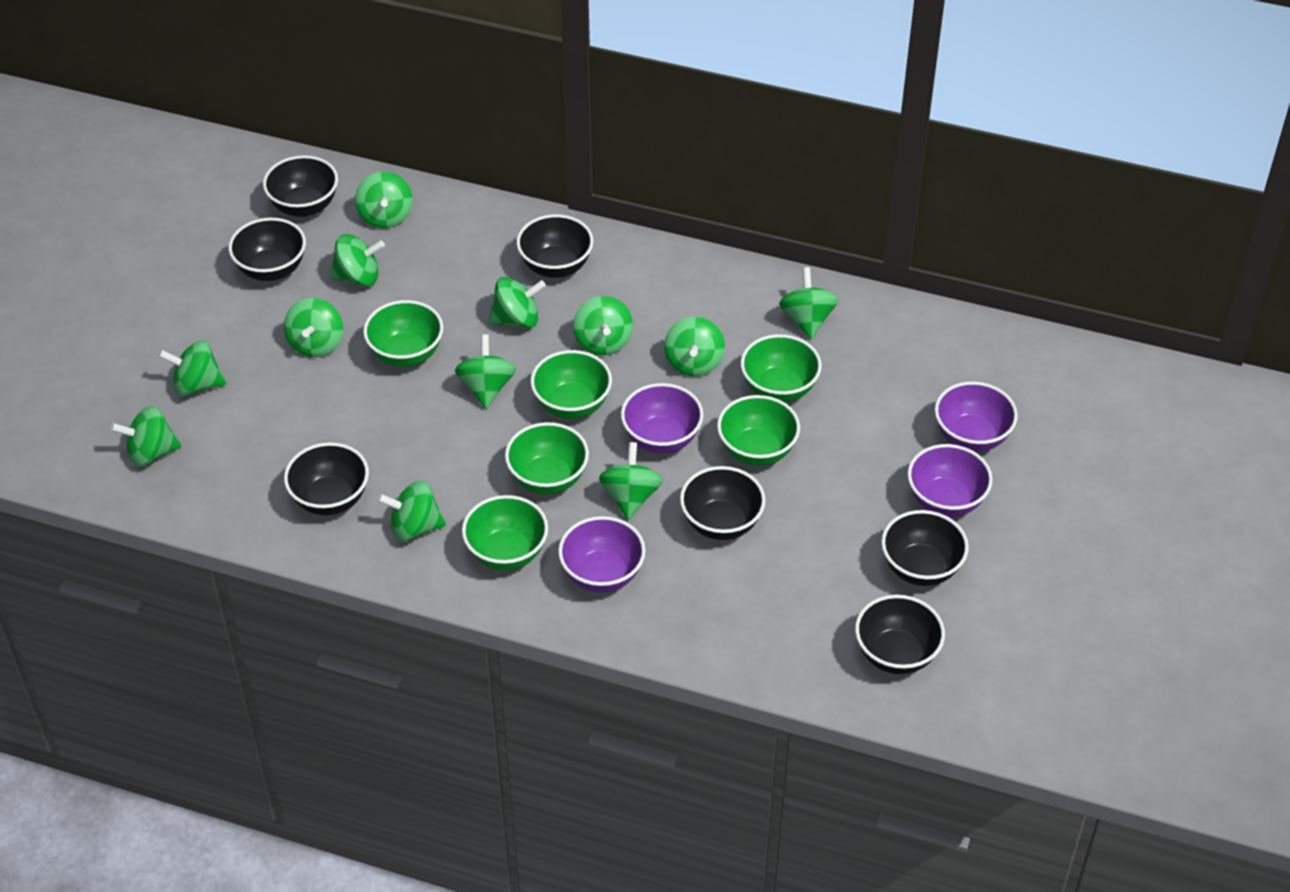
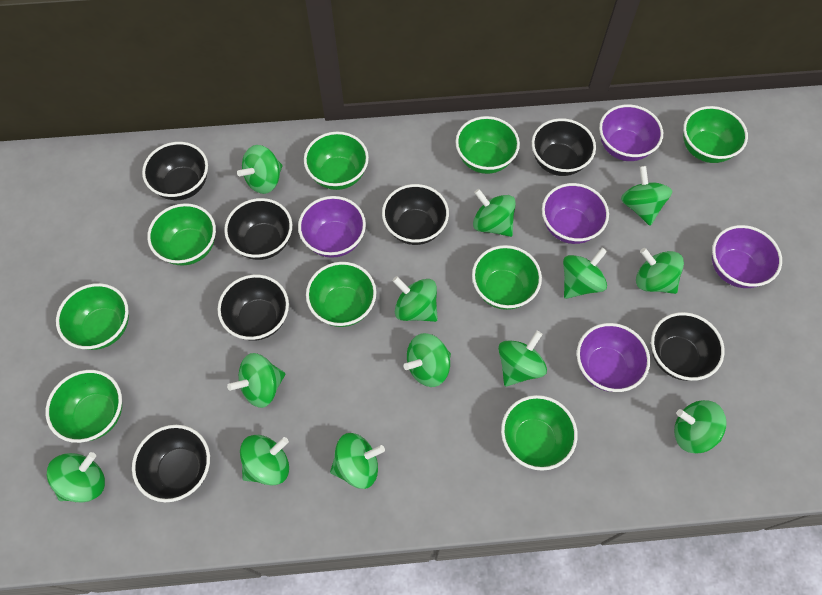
green bowl: [363,300,443,367] [462,495,548,570] [505,422,589,494] [531,350,612,419] [717,395,800,466] [741,334,822,402] = 6 -> [45,370,122,443] [56,283,129,350] [147,203,216,265] [304,132,369,190] [306,262,377,327] [455,116,520,174] [472,245,542,310] [501,395,578,471] [683,106,748,163] = 9
green spinning top: [110,406,181,467] [158,340,226,396] [284,298,343,357] [329,234,385,286] [355,171,413,228] [377,481,446,541] [455,334,516,408] [488,277,546,328] [573,296,633,355] [599,442,663,520] [664,317,725,376] [779,267,838,339] = 12 -> [47,452,105,502] [227,353,285,408] [237,145,282,194] [240,435,289,486] [330,433,385,489] [392,276,438,322] [404,333,451,387] [473,189,516,237] [498,331,547,386] [563,247,607,299] [621,166,672,226] [636,248,684,294] [674,400,727,453] = 13
purple bowl: [558,516,646,592] [621,383,703,453] [907,444,993,517] [935,381,1018,452] = 4 -> [298,196,366,258] [542,183,609,244] [577,323,650,392] [599,104,663,161] [712,225,782,288] = 5

